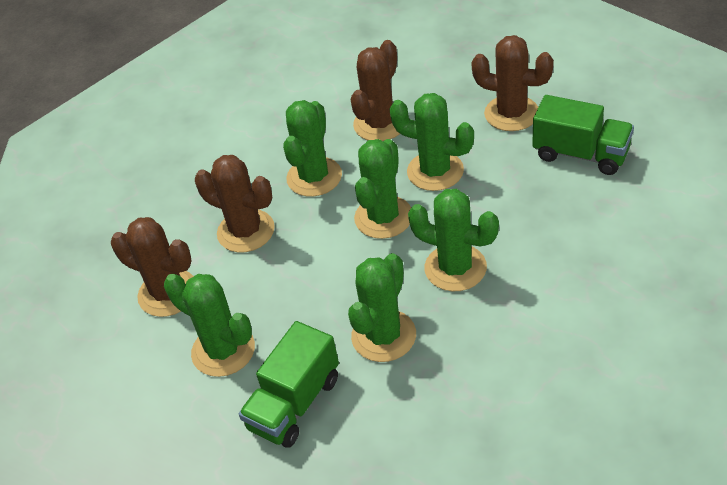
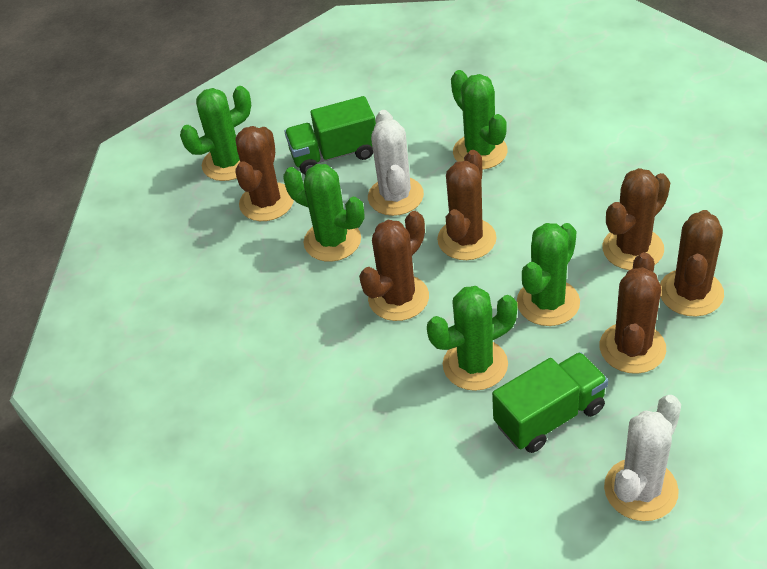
brown cactus: [111,217,194,317] [195,155,275,253] [351,40,400,141] [472,35,554,131] = 4 -> [235,126,294,221] [359,211,429,321] [437,150,497,260] [600,252,666,374] [602,168,670,270] [660,210,724,317] = 6
green cactus: [164,274,255,377] [283,100,342,197] [348,253,416,362] [354,139,411,239] [390,93,474,191] [408,189,499,291] = 6 -> [180,86,251,181] [283,164,364,262] [427,286,517,391] [451,70,508,170] [517,223,580,326] = 5
white cactus: none = 0 -> [368,110,424,216] [604,395,681,521] = 2

